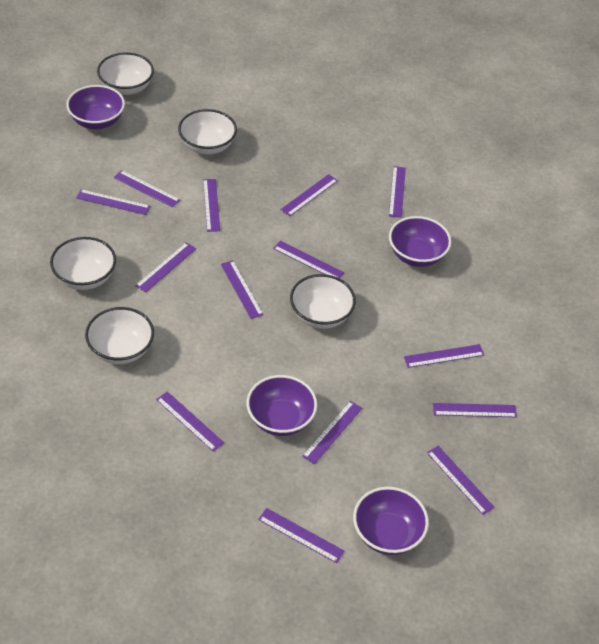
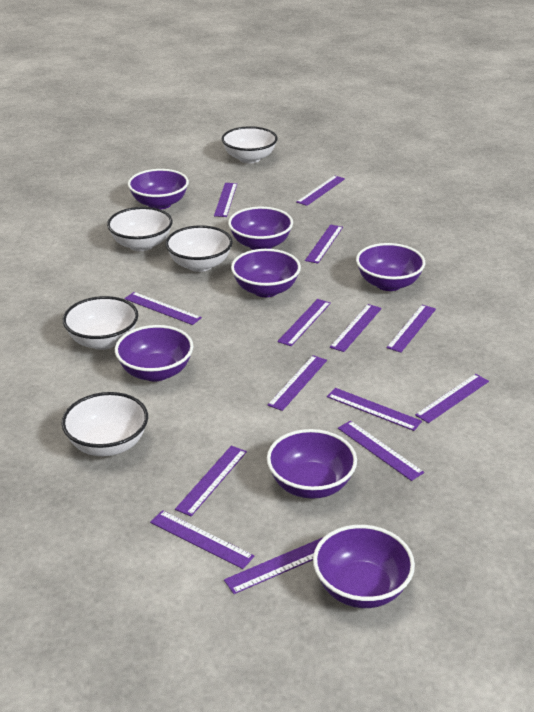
purple bowl: [66,85,125,129] [246,375,317,436] [353,487,429,555] [389,216,451,267] = 4 -> [115,325,193,382] [128,169,189,210] [228,207,293,250] [231,249,301,297] [267,429,357,499] [313,525,415,608] [356,243,425,291] = 7

